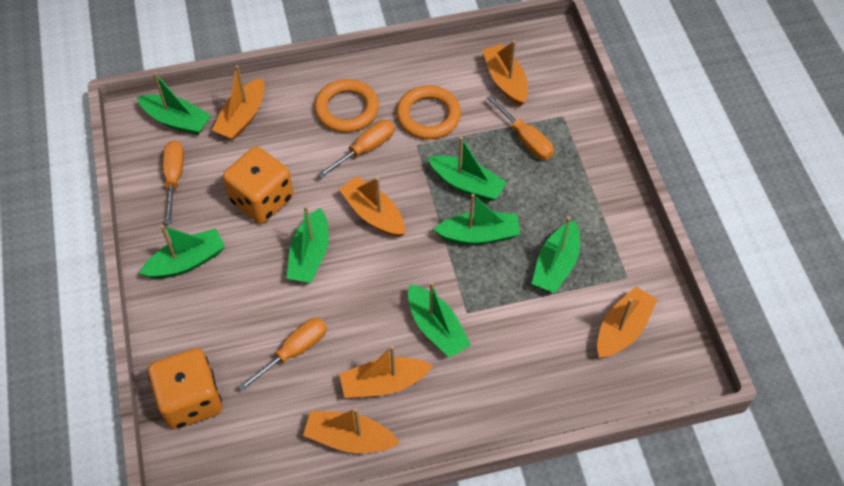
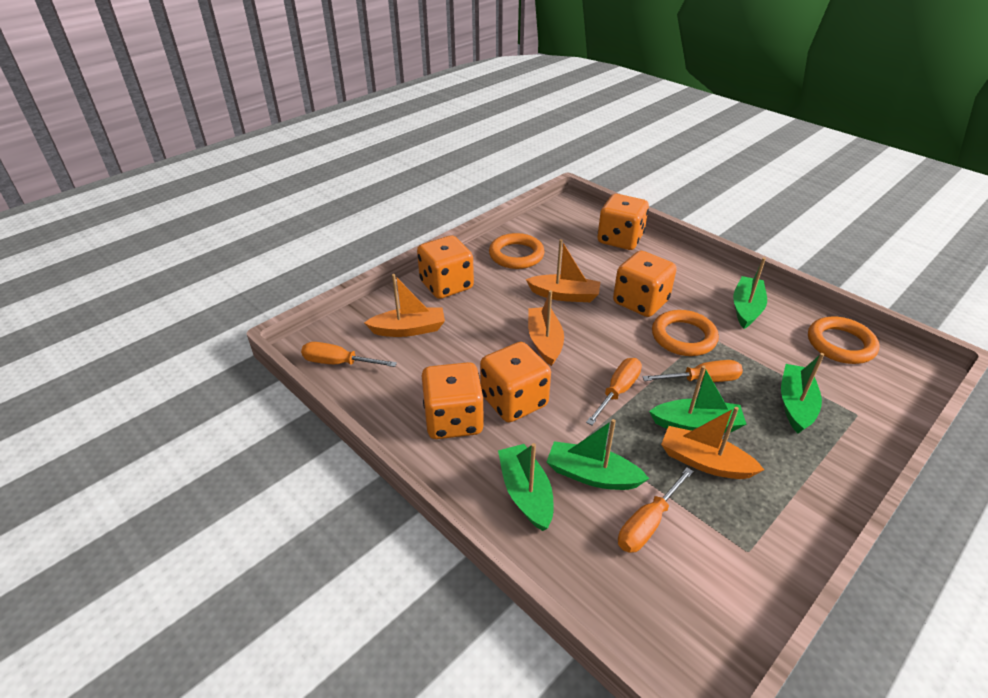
green boat: [137,72,211,135] [139,225,225,279] [286,205,329,283] [408,282,471,358] [428,137,507,201] [434,194,520,245] [532,216,580,293] = 7 -> [498,443,554,531] [547,419,649,490] [649,365,747,433] [733,257,767,329] [781,353,824,434] = 5
orange boat: [212,65,265,140] [303,408,400,453] [339,176,405,238] [339,346,433,398] [482,41,528,106] [597,286,658,359] = 6 -> [364,274,445,337] [526,239,600,302] [528,290,564,366] [661,407,764,479] = 4
orange dice: [148,348,222,429] [223,146,294,224] = 2 -> [417,235,474,299] [422,362,484,439] [480,342,551,422] [597,194,649,250] [613,251,677,317] = 5
orange ring: [314,79,379,132] [396,86,461,139] = 2 -> [489,233,545,269] [652,310,719,356] [808,316,879,364] = 3

